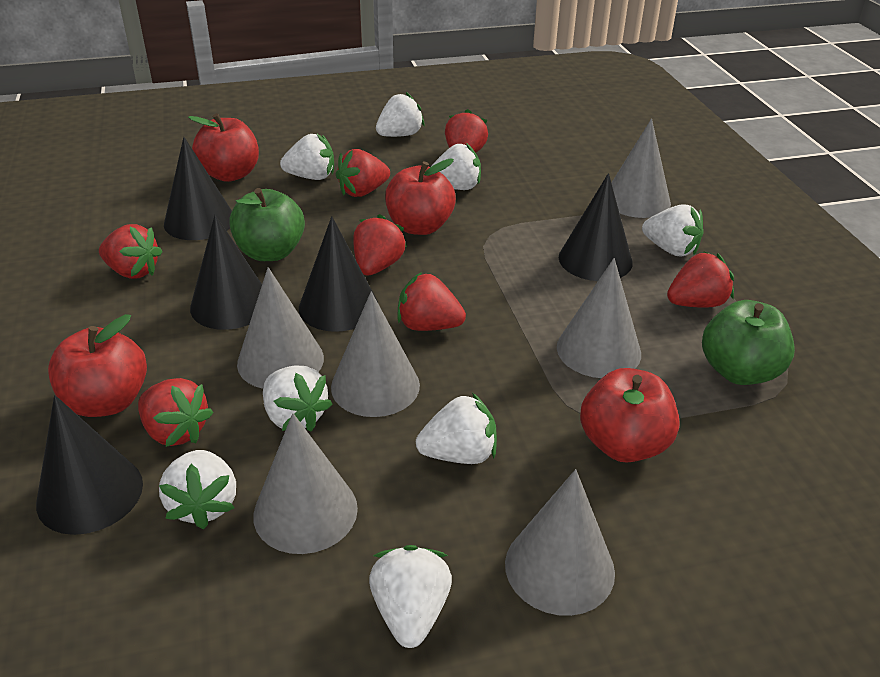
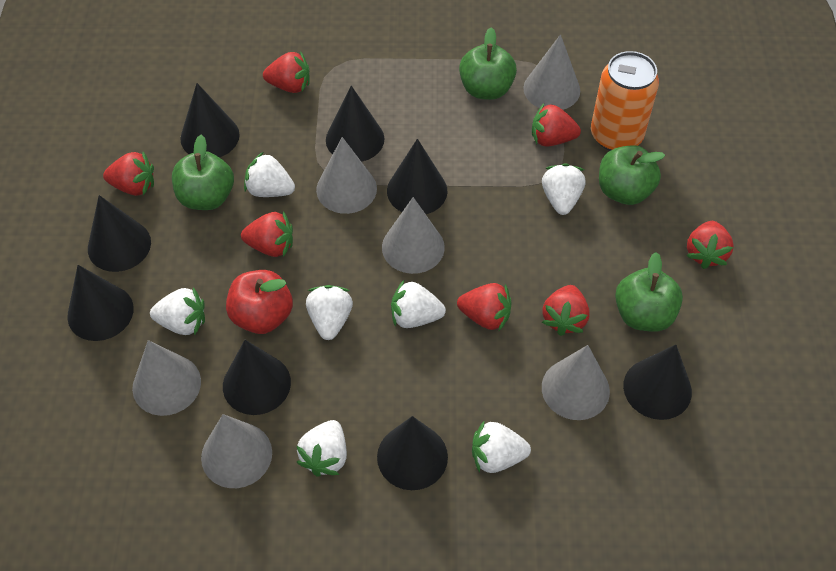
black cone: [36,395,143,535] [164,137,232,240] [190,214,262,330] [299,216,378,332] [559,173,633,281] = 5 -> [67,265,134,341] [88,195,151,272] [180,83,240,157] [223,340,291,415] [326,86,384,162] [377,416,448,490] [387,139,448,214] [623,345,692,420] = 8
green apple: [229,188,305,261] [702,300,795,385] = 2 -> [172,135,234,210] [459,27,517,100] [599,145,665,205] [615,252,683,332] = 4
orange can: none = 0 -> [591,51,659,151] = 1
red apple: [48,314,147,417] [188,113,259,182] [385,159,456,235] [580,368,680,463] = 4 -> [226,270,293,334] = 1
white strawberry: [159,450,236,529] [263,366,332,432] [280,134,334,180] [369,545,452,648] [376,92,425,137] [416,393,497,464] [431,143,481,190] [642,204,704,256] = 8 -> [150,287,205,335] [244,152,295,197] [297,420,347,477] [306,285,353,340] [391,279,446,328] [472,420,531,473] [542,164,585,215] = 7

